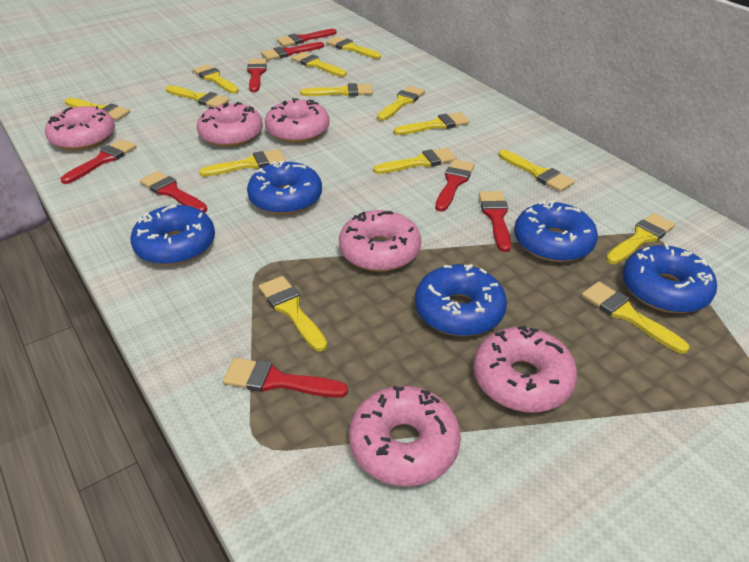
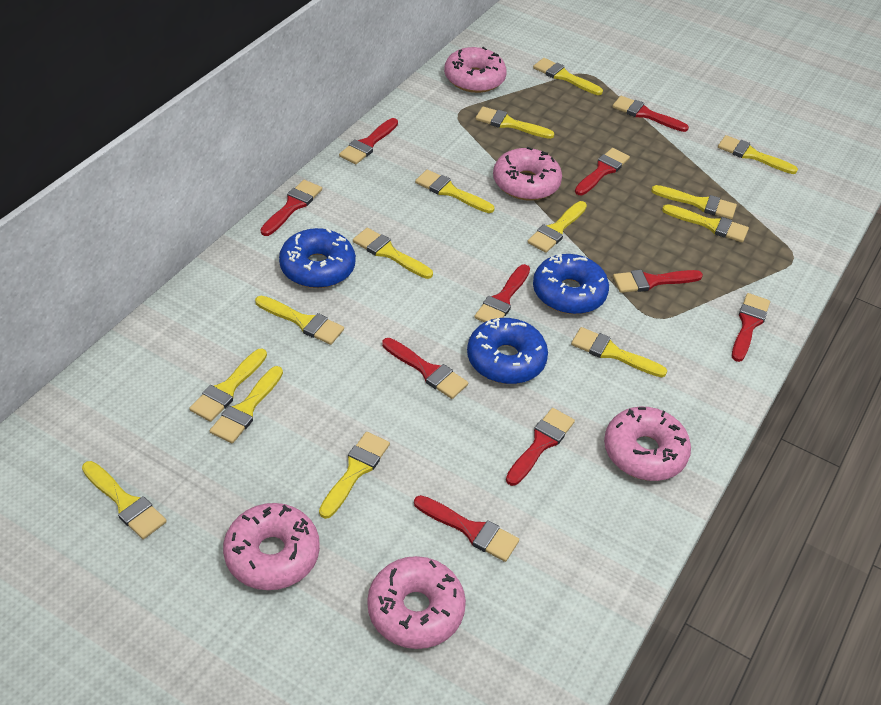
blue donut: [130,204,215,266] [247,160,322,215] [415,264,507,336] [514,201,598,262] [622,244,717,313] = 5 -> [279,228,356,288] [467,318,548,384] [533,254,609,314] = 3
pink donut: [45,106,115,151] [197,102,263,147] [265,98,330,143] [339,210,421,272] [349,386,461,486] [473,326,577,412] = 6 -> [223,503,320,590] [367,556,466,649] [444,47,507,93] [493,147,562,201] [604,406,691,481] = 5
red brush: [61,139,136,184] [140,171,207,213] [223,358,348,398] [247,59,267,92] [261,42,324,60] [277,29,336,46] [435,159,475,212] [479,191,511,252] = 8 -> [261,180,322,236] [339,118,398,164] [382,338,468,399] [414,495,519,562] [475,264,530,322] [506,408,575,486] [575,148,630,195] [612,96,689,132] [613,270,703,293] [732,293,770,362] = 10

